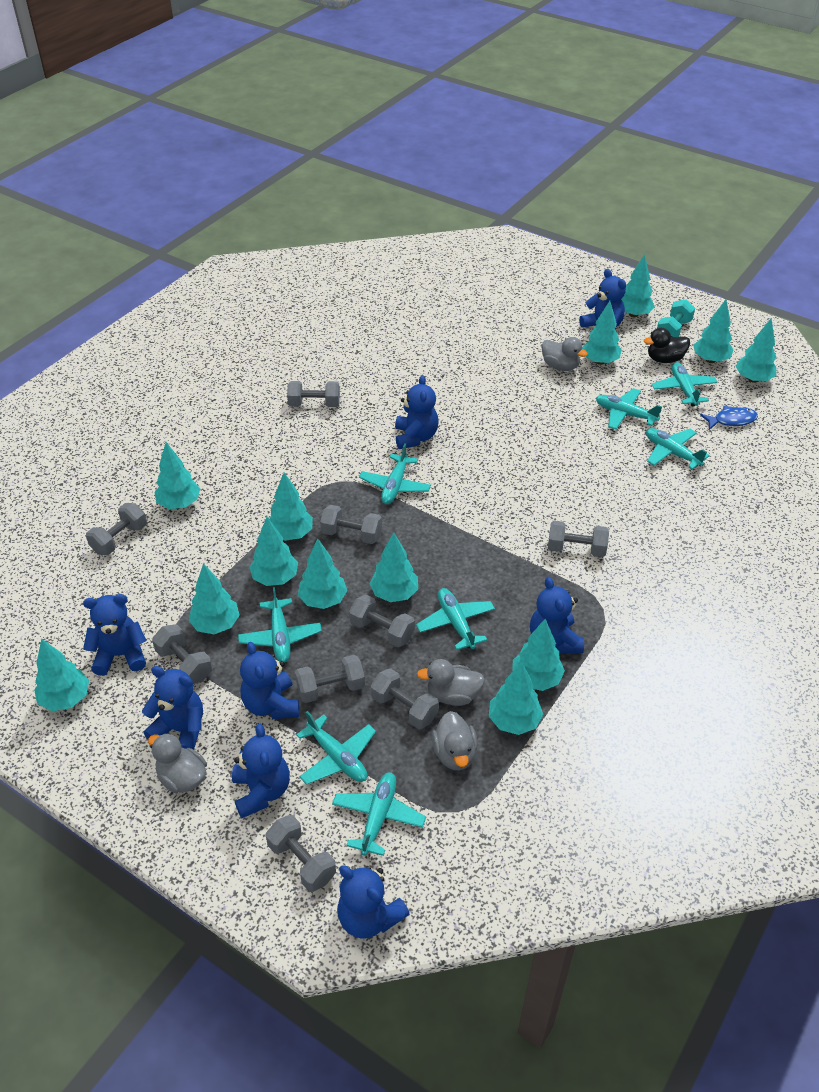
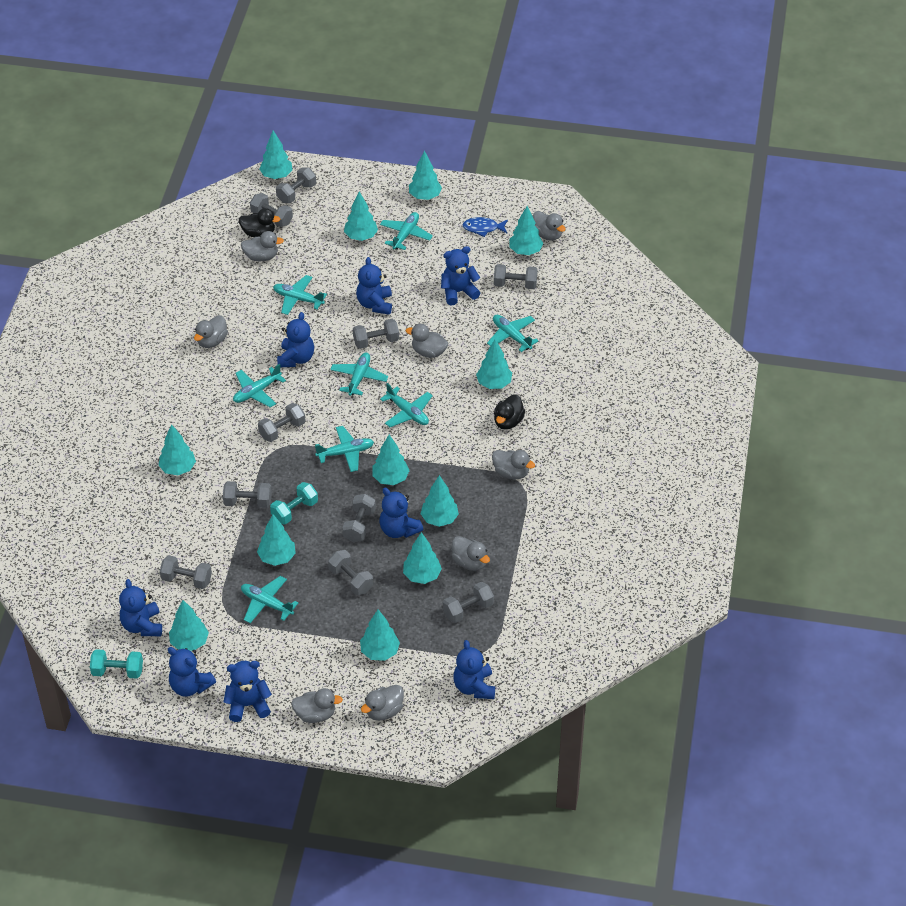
black duck: [644,328,690,363] = 1 -> [239,208,281,237] [494,394,525,430] = 2
grey duck: [148,733,207,793] [417,659,485,706] [432,711,478,770] [542,337,588,371] = 4 -> [194,315,228,348] [241,231,284,261] [291,688,343,723] [361,685,404,721] [406,324,448,358] [452,536,490,571] [492,450,535,479] [533,211,566,241] = 8
grey dumbbell: [86,503,147,555] [152,624,212,684] [266,815,336,892] [287,381,340,407] [295,655,365,703] [320,505,382,544] [349,595,415,647] [371,668,439,729] [548,521,609,557] = 9 -> [160,555,212,589] [223,481,272,508] [250,193,293,227] [258,403,306,442] [276,167,316,203] [328,550,373,595] [342,494,376,542] [353,319,399,349] [443,582,494,623] [494,264,538,289] = 10
turquoise dumbbell: [657,299,695,337] = 1 -> [90,649,143,678] [270,482,318,525] = 2
turquoise tree: [34,639,89,711] [154,442,200,509] [188,563,240,634] [250,517,298,586] [269,472,313,541] [298,539,347,609] [369,532,418,602] [489,662,543,735] [512,619,565,691] [582,301,622,365] [621,254,655,317] [693,300,733,363] [736,318,777,383] = 13 -> [158,424,196,475] [169,600,209,651] [257,514,296,566] [259,130,292,179] [344,192,378,241] [360,609,400,661] [372,434,410,485] [403,532,442,584] [409,150,442,200] [420,475,459,527] [476,339,512,389] [509,206,543,255] = 12

